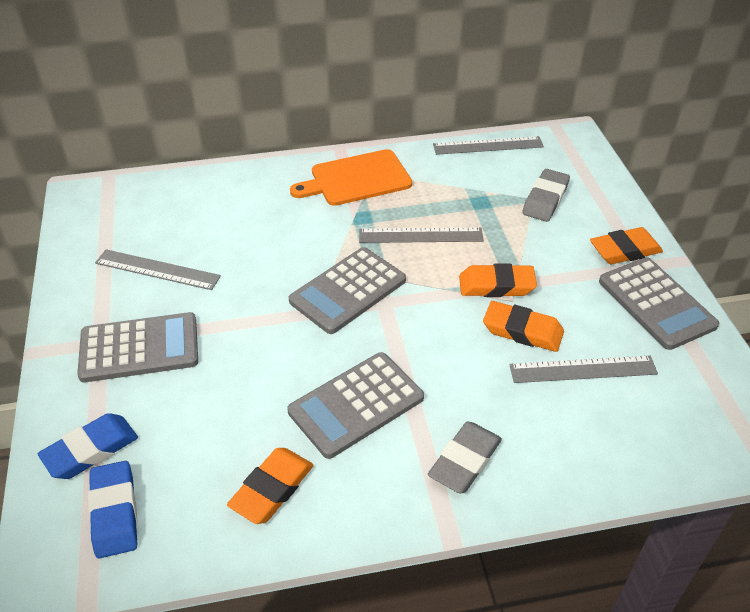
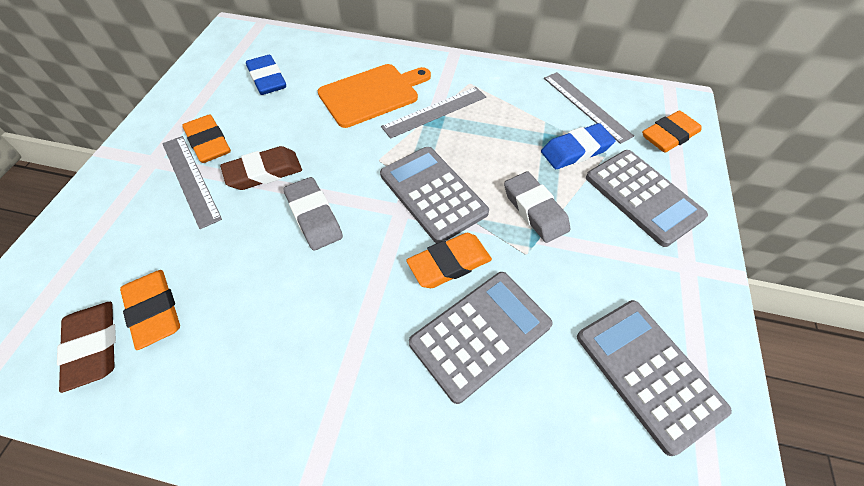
brown eraser: none = 0 -> [57,302,116,393] [220,146,302,190] = 2
grey ruler: [95,249,221,290] [359,227,484,243] [433,136,544,155] [509,356,658,383] = 4 -> [162,136,222,229] [381,87,486,139] [544,72,634,144] = 3

